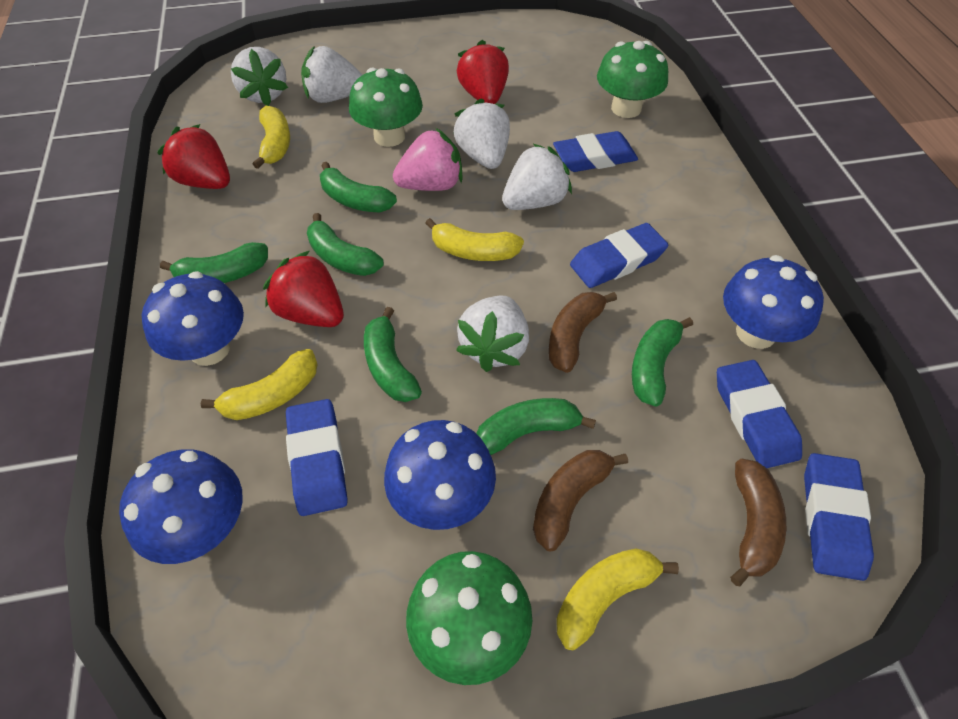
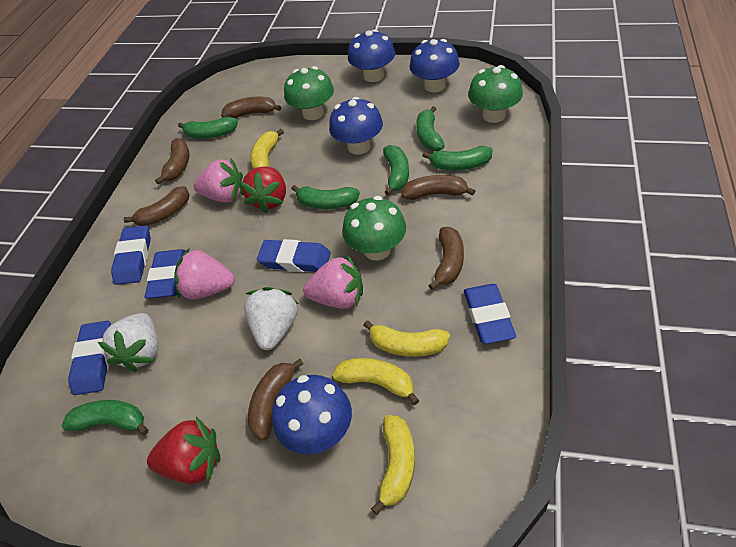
brown banana: [533,450,628,551] [548,292,617,373] [730,459,786,586] = 3 -> [124,186,190,226] [155,138,189,185] [221,97,281,118] [248,359,303,441] [401,175,475,200] [428,227,464,290] = 6
pink strawberry: [393,128,463,191] = 1 -> [174,249,235,300] [194,158,243,203] [303,255,363,309] = 3
red strawberry: [157,124,230,189] [263,251,344,327] [457,40,509,104] = 3 -> [147,417,221,484] [240,166,286,213] = 2
white strawberry: [231,47,288,106] [301,46,363,103] [453,99,510,169] [456,296,529,372] [502,144,572,210] = 5 -> [98,313,158,372] [244,287,298,350] = 2

